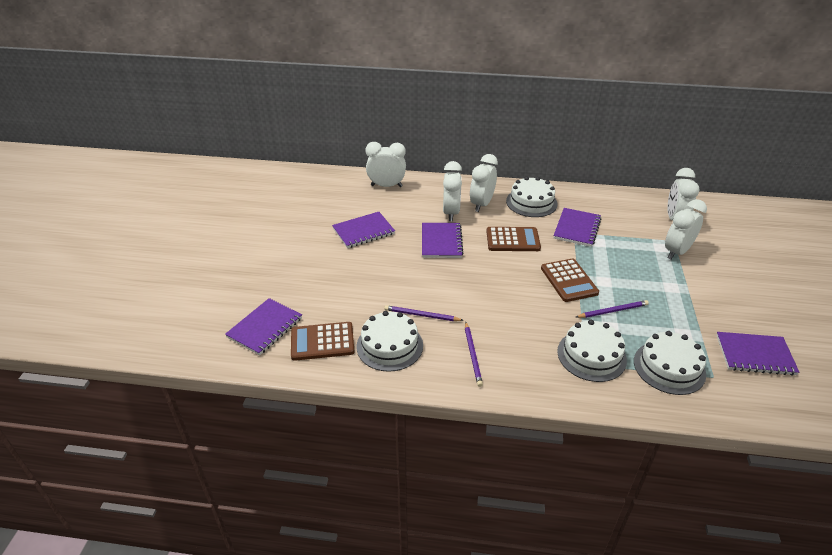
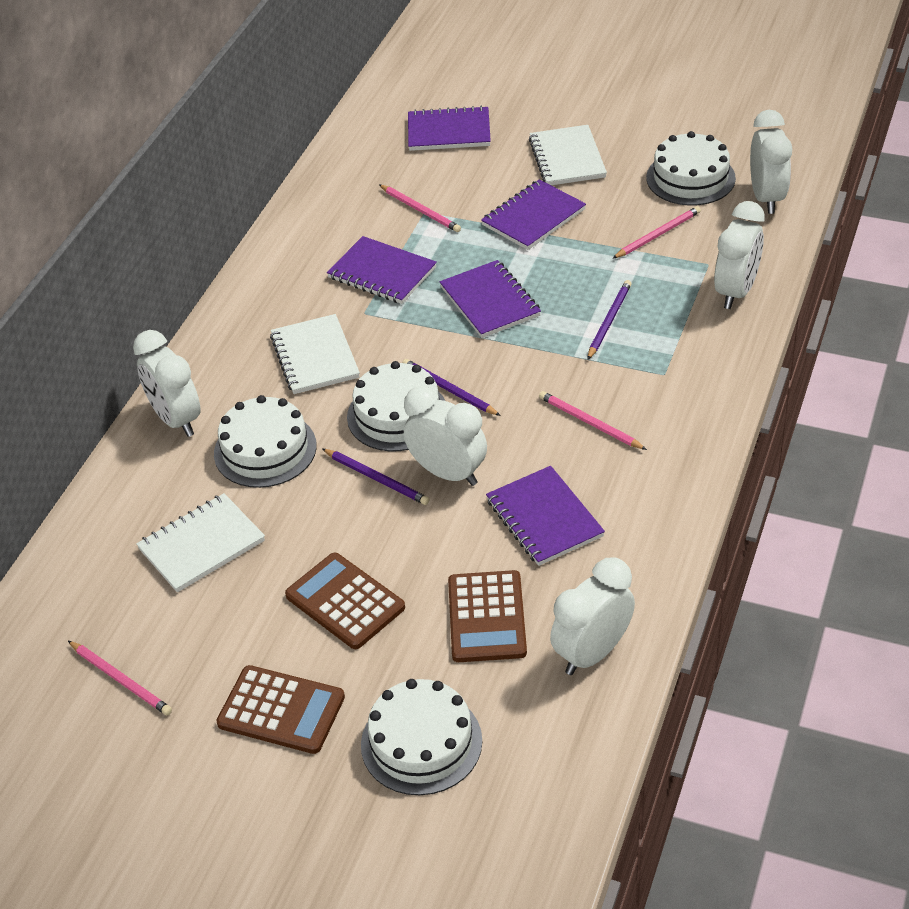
pink pencil: none = 0 -> [68,641,172,715] [379,185,461,232] [539,391,647,450] [613,206,701,258] = 4
white notebook: none = 0 -> [136,493,265,593] [270,314,360,394] [529,125,607,185] = 3

